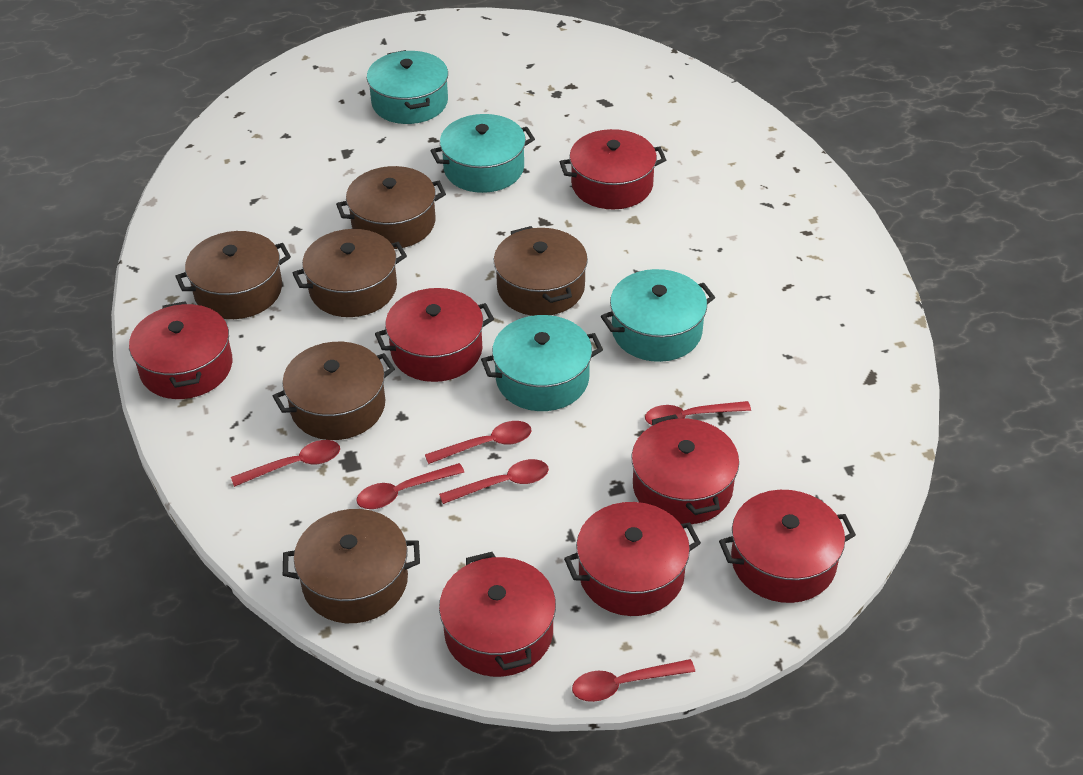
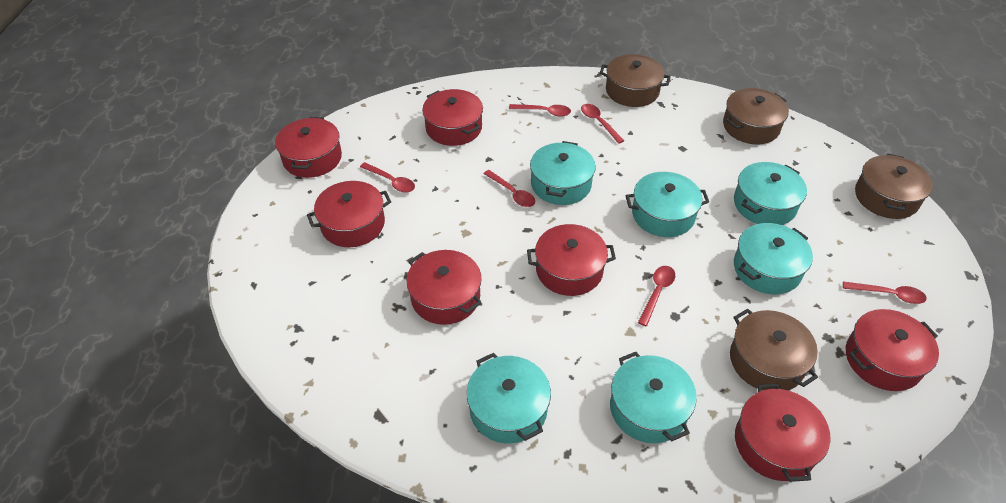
brown pot: [175,231,291,319] [273,342,395,440] [283,509,420,623] [293,229,407,317] [336,166,446,249] [494,226,588,316] = 6 -> [600,54,671,107] [723,88,789,145] [730,309,818,390] [855,154,933,219] = 4
turquoise pot: [367,50,448,124] [430,114,535,193] [481,315,603,411] [601,269,715,362] = 4 -> [466,353,551,444] [530,141,596,205] [610,352,697,443] [625,172,709,237] [734,162,807,225] [734,223,813,295] = 6

